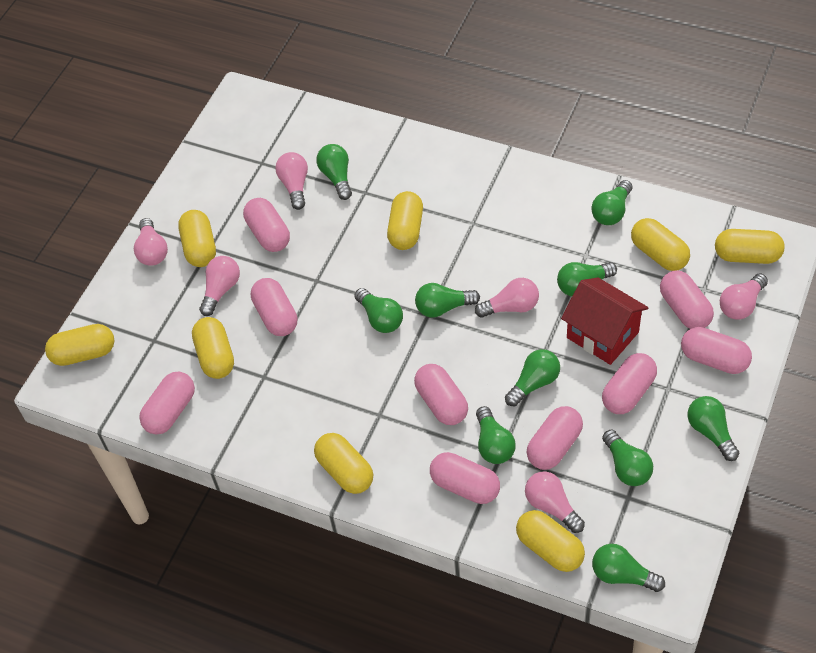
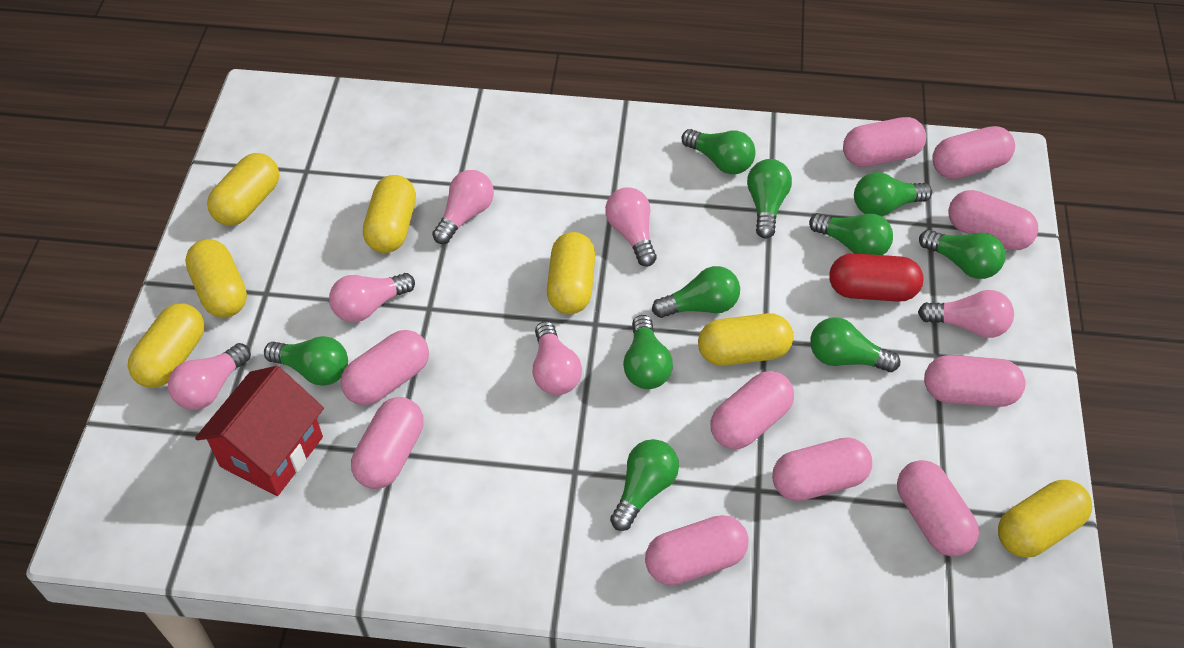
pink capsule: [139,372,195,434] [243,198,290,252] [251,278,297,336] [414,364,468,425] [430,452,500,504] [527,406,583,470] [602,353,657,414] [660,271,714,329] [681,327,752,374] = 9 -> [341,330,429,406] [351,397,424,489] [645,515,748,585] [711,371,794,450] [772,437,872,501] [843,117,926,167] [897,460,979,557] [924,355,1025,407] [932,126,1015,179] [948,190,1038,251] = 10
red capsule: none = 0 -> [829,253,923,302] = 1
yellow capsule: [45,324,114,366] [178,210,216,267] [192,317,234,379] [314,433,373,494] [387,191,423,250] [516,510,585,572] [631,218,690,271] [715,229,785,264] = 8 -> [128,303,205,388] [185,239,247,318] [207,153,279,226] [363,175,416,253] [547,232,595,314] [698,313,793,366] [998,480,1092,558] = 7

